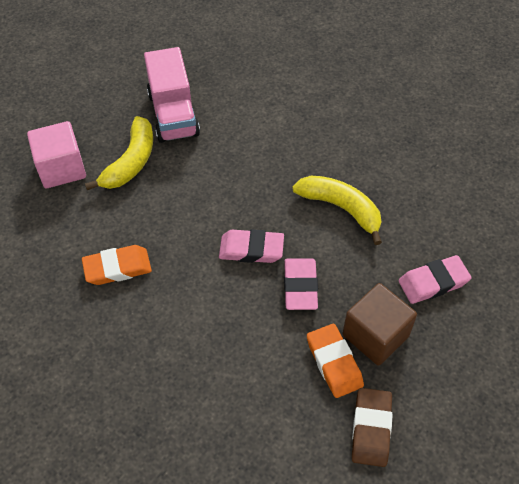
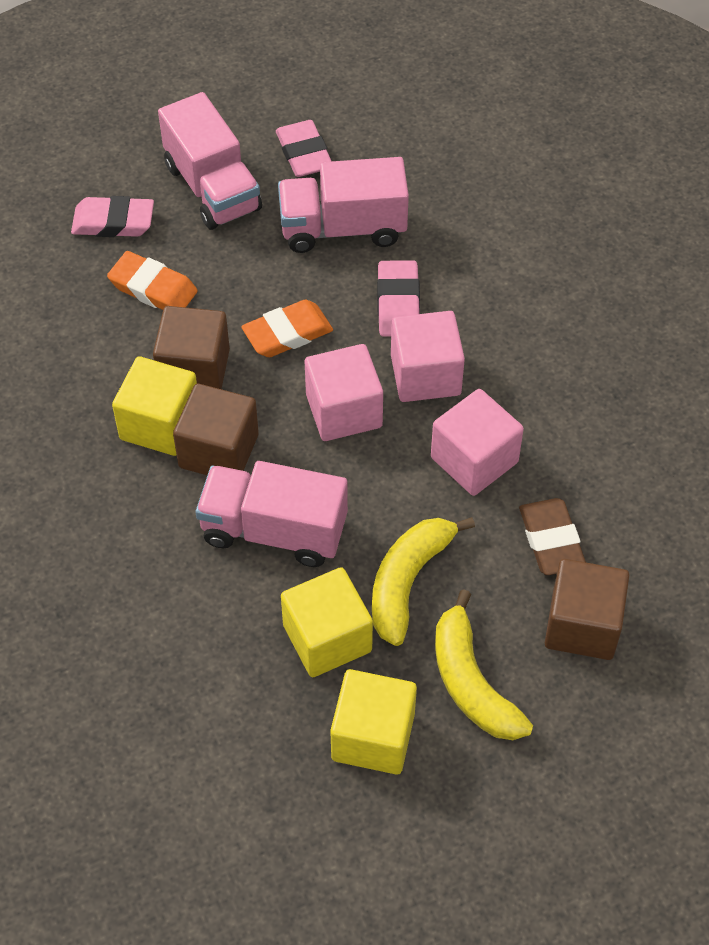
brown cube: [343,283,417,366] = 1 -> [153,306,230,389] [173,384,259,475] [545,559,629,660] = 3
pink cube: [27,121,86,189] = 1 -> [305,344,383,441] [391,311,465,402] [431,389,524,496] = 3
pink truck: [144,47,200,143] = 1 -> [158,92,262,230] [195,461,348,567] [278,157,409,253] = 3
yellow cube: none = 0 -> [112,356,197,456] [281,567,373,677] [330,669,417,775] = 3

